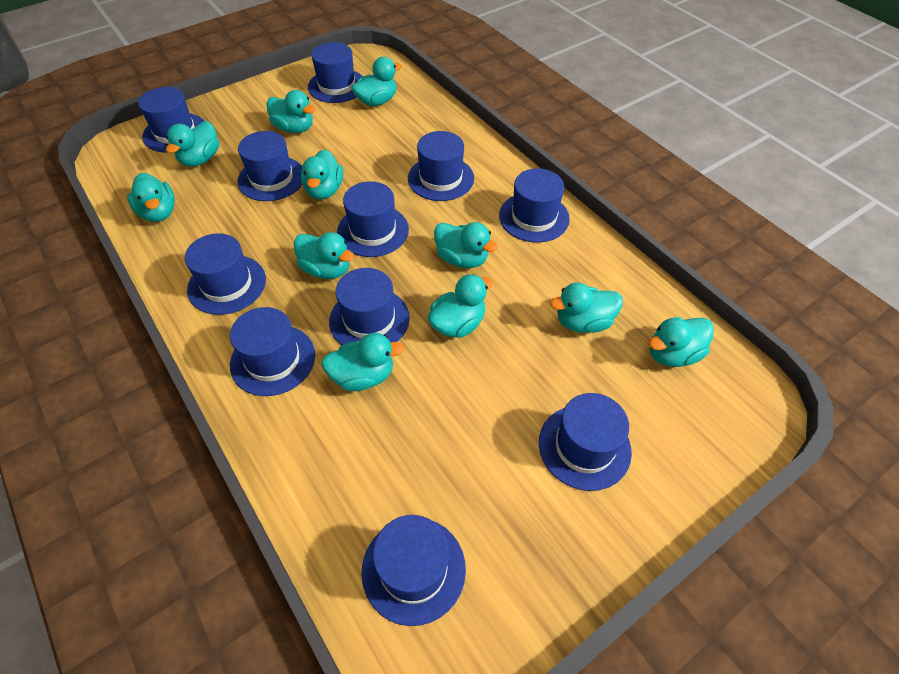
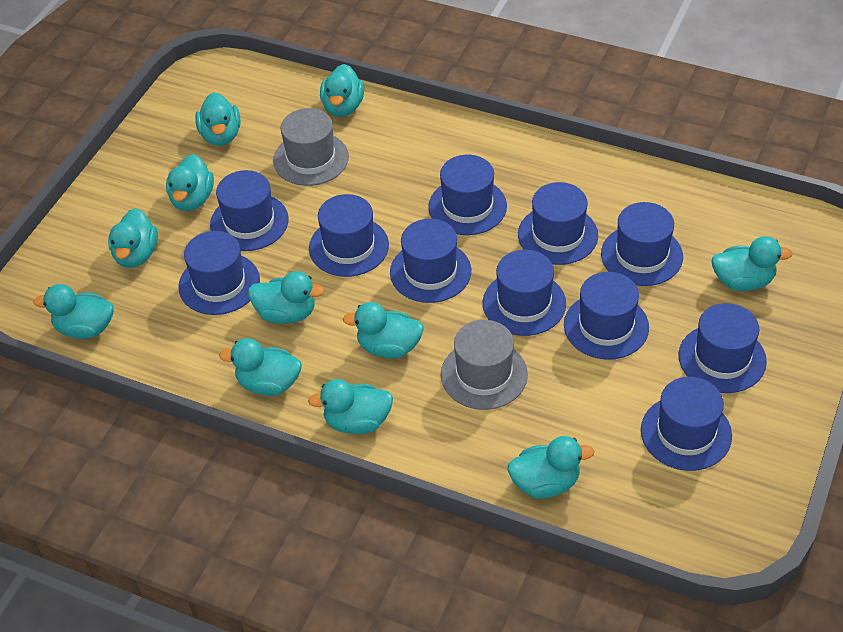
grey hat: none = 0 -> [273,108,349,186] [441,320,528,410] = 2

